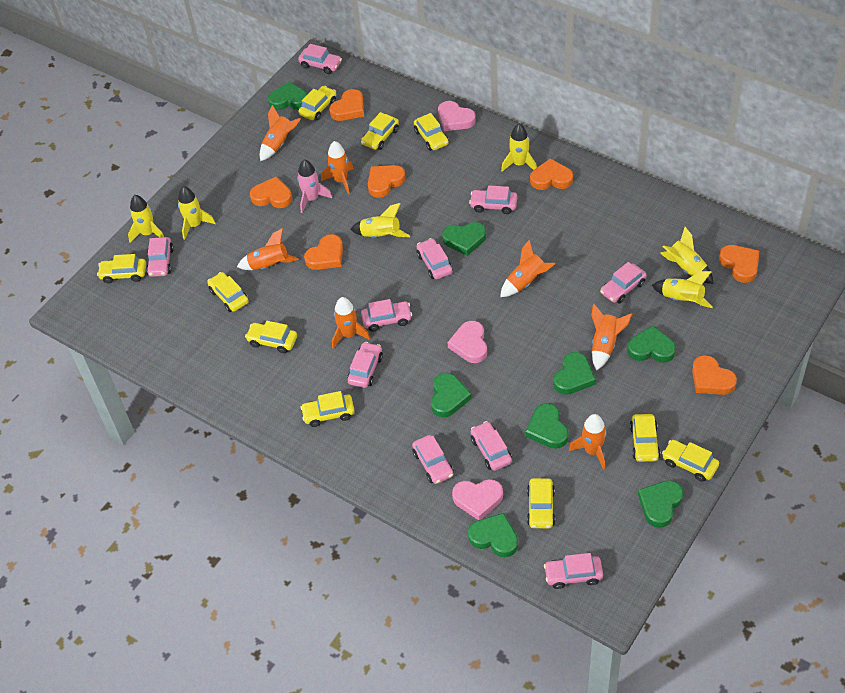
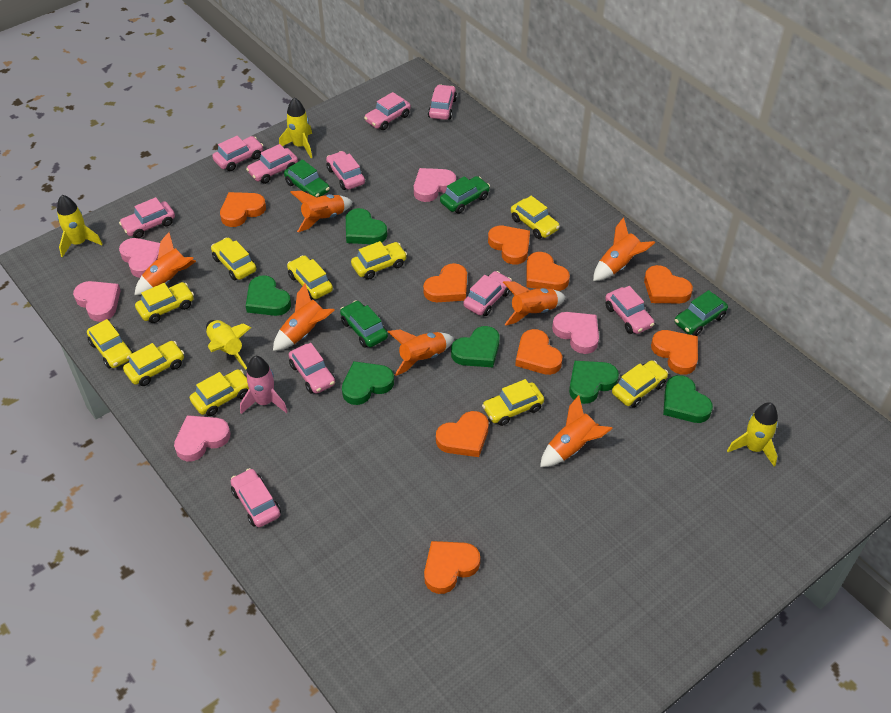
green car: none = 0 -> [284,159,330,197] [340,300,388,348] [440,176,490,214] [674,290,728,336] = 4
green heart: [268,82,307,110] [431,373,472,417] [442,222,486,256] [468,513,518,557] [526,403,569,449] [553,352,596,395] [627,326,676,363] [638,480,684,528] = 8 -> [246,275,291,316] [342,361,394,405] [346,208,387,244] [451,326,500,367] [569,361,619,404] [663,375,713,423] = 6
orange heart: [250,176,292,208] [304,234,343,270] [329,89,364,121] [368,165,406,198] [530,158,573,190] [692,355,737,395] [719,245,759,283] = 7 -> [220,192,266,227] [423,263,467,302] [424,541,480,594] [436,411,489,457] [488,226,530,264] [515,329,562,375] [527,252,570,291] [644,265,693,303] [651,330,698,375] = 9
pink heart: [438,101,476,131] [447,321,487,363] [452,479,503,520] = 3 -> [73,281,121,322] [119,238,160,278] [174,415,231,461] [414,168,456,202] [552,312,599,354] = 5
yellow rocket: [128,195,164,243] [178,186,215,240] [350,203,410,238] [501,124,537,172] [652,271,713,308] [660,227,714,284] = 6 -> [57,195,103,257] [206,320,251,369] [279,97,312,158] [727,402,778,467] = 4

